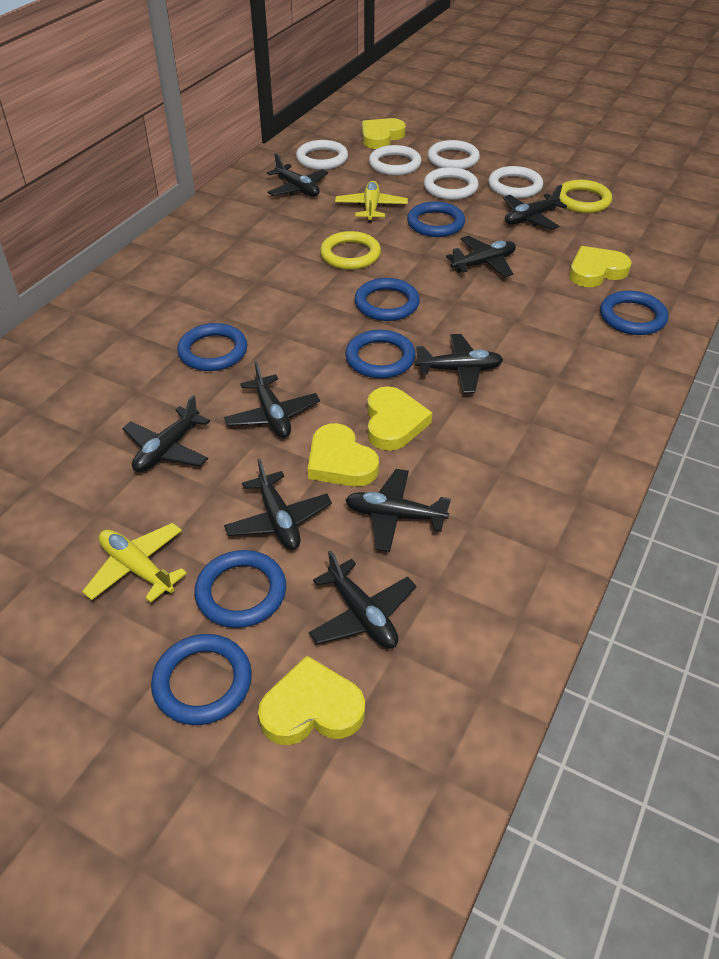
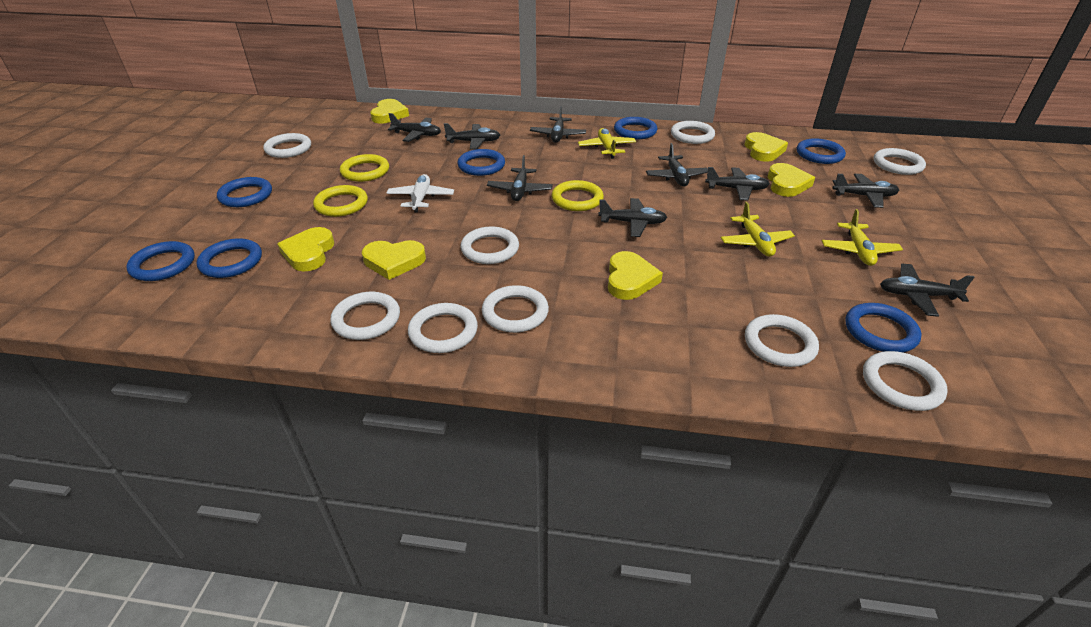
white plane: none = 0 -> [387,174,454,213] = 1
white ring: [296,140,348,170] [369,145,421,175] [424,167,479,200] [427,140,480,169] [488,166,543,198] = 5 -> [263,133,311,158] [330,292,400,340] [408,303,478,353] [461,226,519,264] [482,285,549,333] [671,121,715,144] [745,314,819,367] [863,351,948,411] [873,148,926,175] = 9
yellow heart: [258,656,365,745] [308,423,379,487] [362,118,406,149] [367,386,432,451] [569,246,632,287] = 5 -> [277,227,334,272] [362,240,426,280] [370,99,409,124] [608,251,663,300] [745,132,788,162] [768,163,815,197] = 6
yellow plane: [82,523,187,603] [335,181,408,223] = 2 -> [578,128,636,159] [721,202,795,257] [822,209,903,266] = 3
yellow ring: [320,231,381,270] [559,180,612,213] = 2 -> [313,185,368,217] [340,154,389,182] [552,180,604,211] = 3

